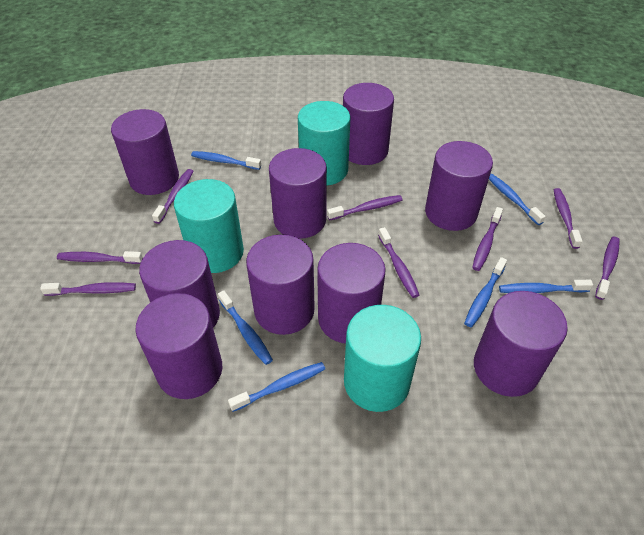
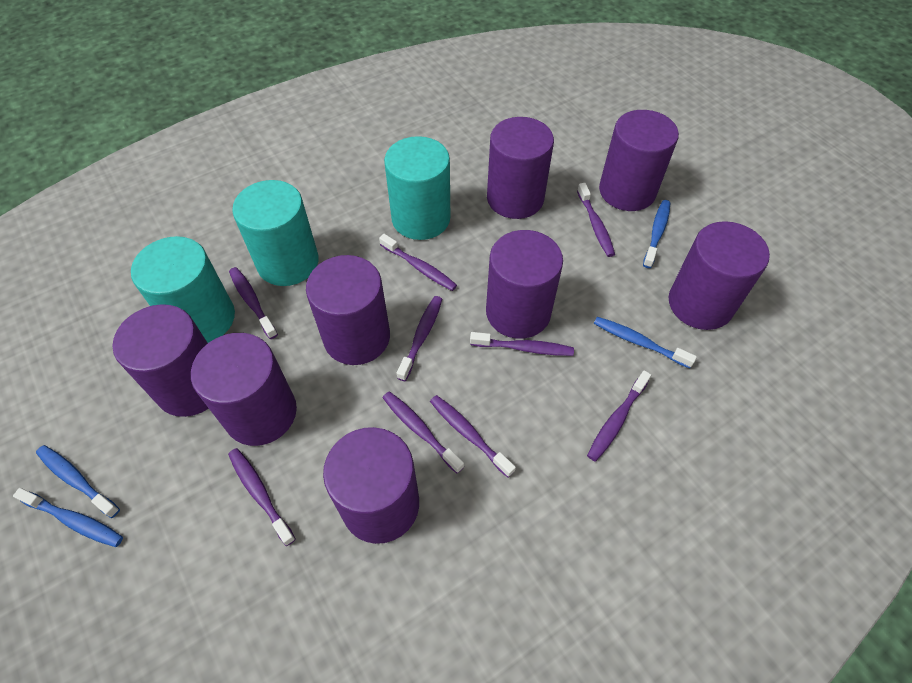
blue toothbrush: [191,151,261,170] [218,290,273,365] [228,362,325,412] [464,257,507,327] [489,174,546,225] [499,280,593,293] = 6 -> [13,488,123,547] [36,445,120,518] [594,317,697,368] [643,200,670,268] = 4
purple cylinder: [111,109,179,195] [135,293,222,399] [139,240,220,328] [246,234,315,335] [269,148,327,239] [317,243,386,344] [343,83,394,165] [425,141,493,231] [474,291,568,397] = 9 -> [112,304,209,417] [191,333,297,446] [306,255,390,365] [323,427,419,544] [486,230,563,339] [487,117,554,219] [599,110,679,211] [669,221,770,330] = 8
purple toothbrush: [40,282,136,296] [57,251,143,264] [152,169,194,224] [327,195,403,220] [378,227,419,298] [472,207,503,271] [554,188,582,249] [595,237,620,300] = 8 -> [228,448,296,546] [229,267,278,339] [379,234,457,291] [383,392,464,473] [397,296,442,381] [430,395,516,478] [470,332,574,356] [577,183,615,257] [587,370,651,461] = 9

